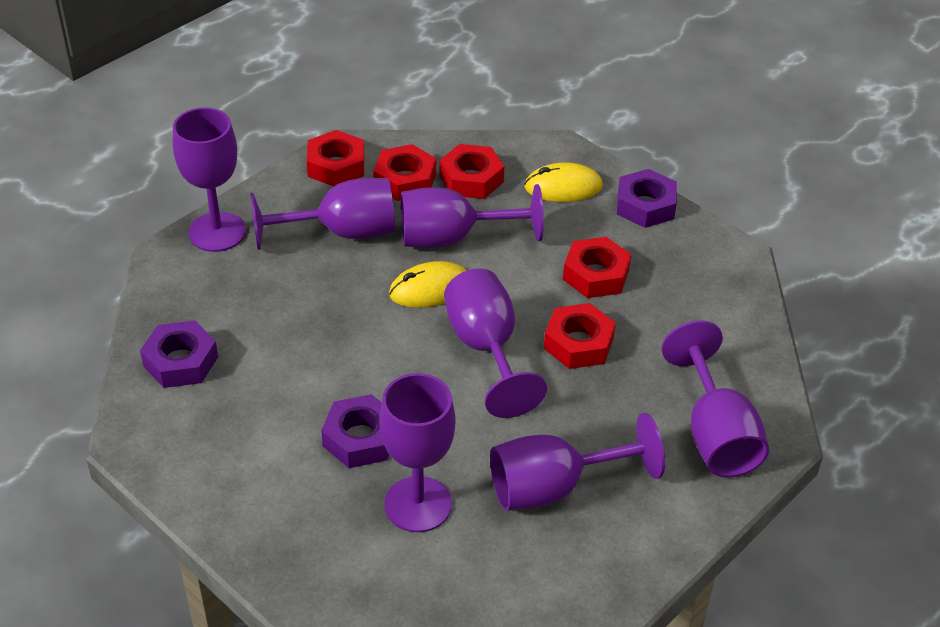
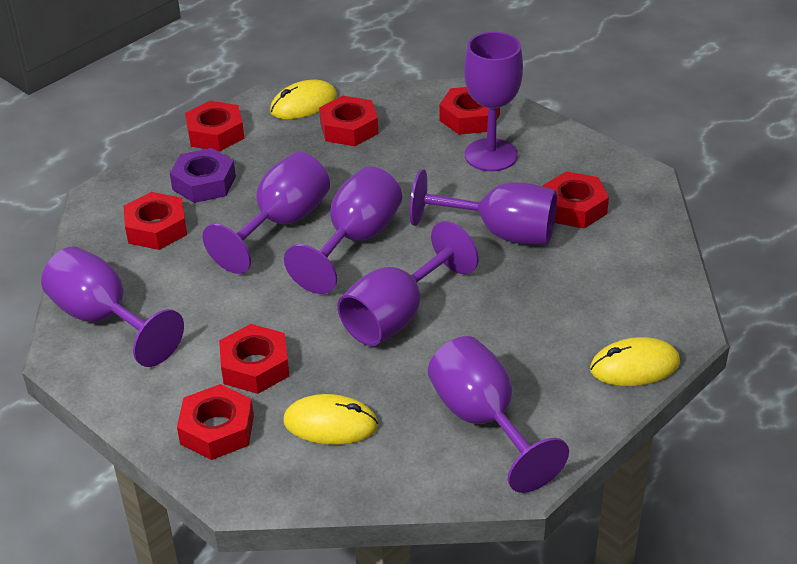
purple nut: [140,321,218,388] [321,394,389,468] [617,169,677,228] = 3 -> [170,148,236,203] = 1
red nut: [307,130,364,186] [373,144,436,201] [440,144,504,199] [544,303,616,369] [563,237,631,298] = 5 -> [123,192,187,250] [177,384,254,460] [185,101,245,151] [219,324,289,394] [319,96,378,146] [439,87,500,135] [543,171,609,228] = 7
yellow mouse: [389,261,467,308] [524,163,603,202] = 2 -> [270,80,337,119] [283,394,378,445] [590,337,680,386] = 3

